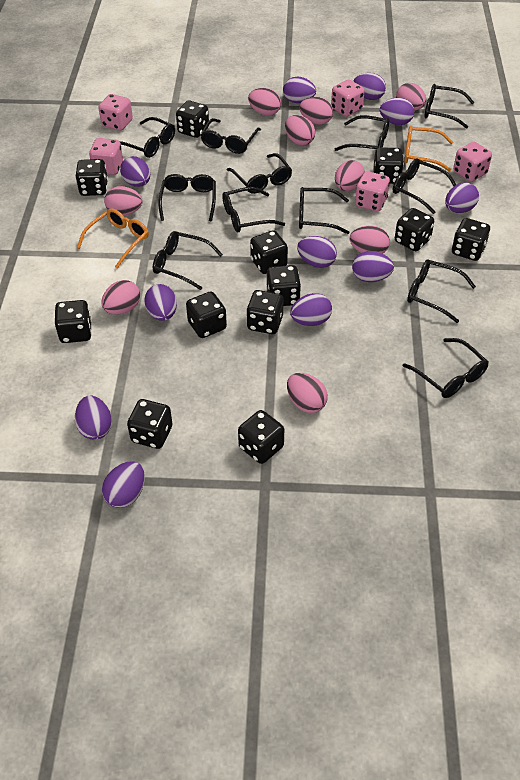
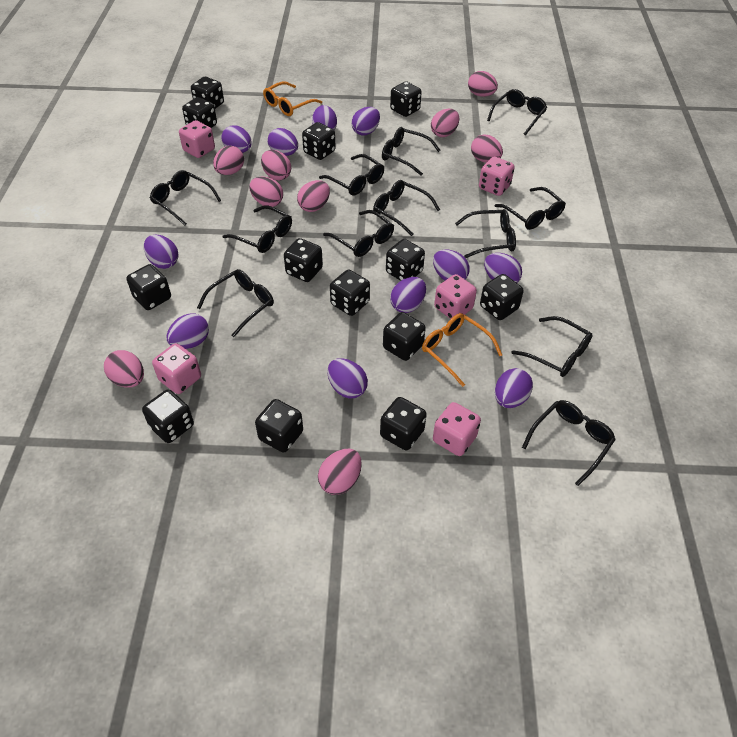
black dice: [55,300,92,343] [75,159,108,196] [127,399,172,449] [176,100,209,138] [186,291,227,338] [238,410,284,464] [246,290,283,334] [250,230,288,274] [266,265,301,306] [373,147,404,184] [395,208,434,251] [452,218,490,261] = 12 -> [126,264,171,310] [142,389,194,443] [182,97,217,128] [191,77,224,109] [255,399,303,453] [284,238,323,282] [302,122,336,160] [330,270,370,316] [380,397,427,450] [383,312,426,361] [386,239,425,281] [390,81,422,117] [480,274,524,320] = 13

